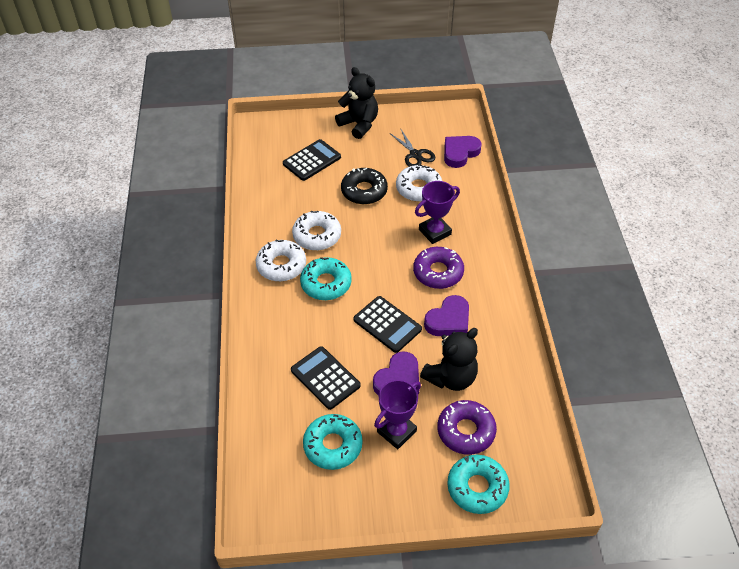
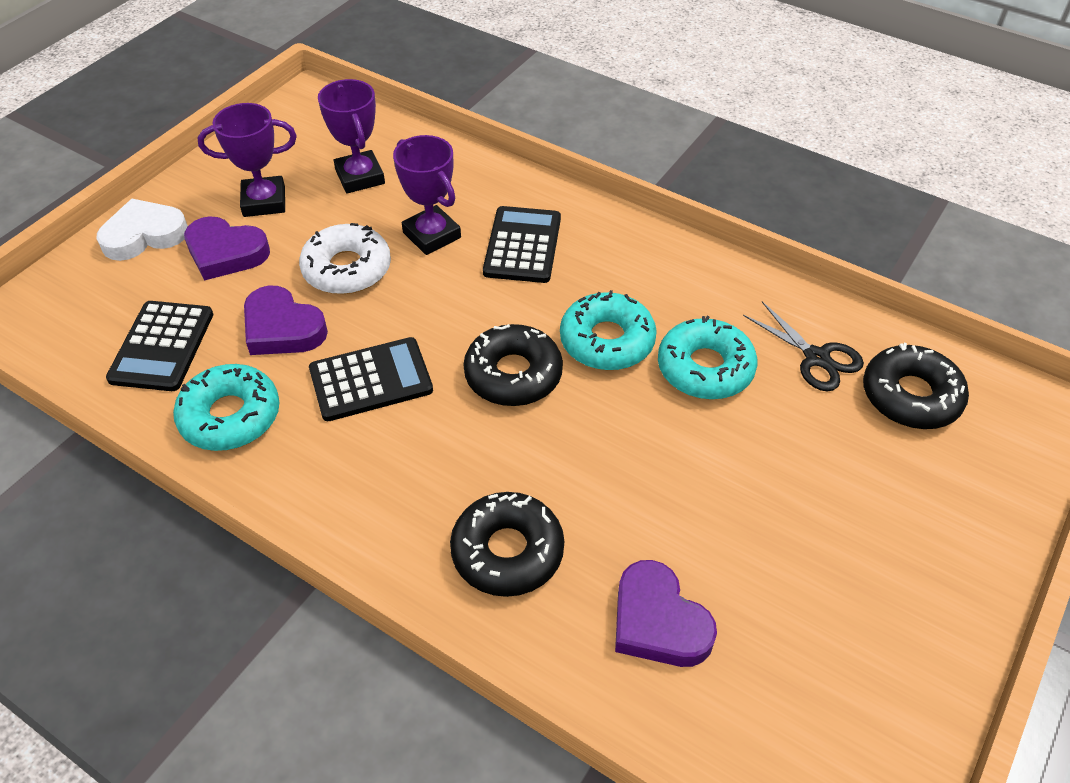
black donut: [341,168,388,204] = 1 -> [450,492,564,597] [463,324,563,406] [863,343,969,429] = 3
black teddy bear: [335,67,378,139] [420,328,478,391] = 2 -> none = 0
purple donut: [413,247,464,289] [437,400,497,455] = 2 -> none = 0
purple trophy: [374,380,421,449] [415,181,460,244] = 2 -> [198,103,297,217] [318,79,385,193] [393,135,461,255] = 3
white donut: [256,240,306,282] [292,211,341,251] [396,164,442,202] = 3 -> [299,223,391,294] = 1
white heart: none = 0 -> [96,199,188,261] = 1

